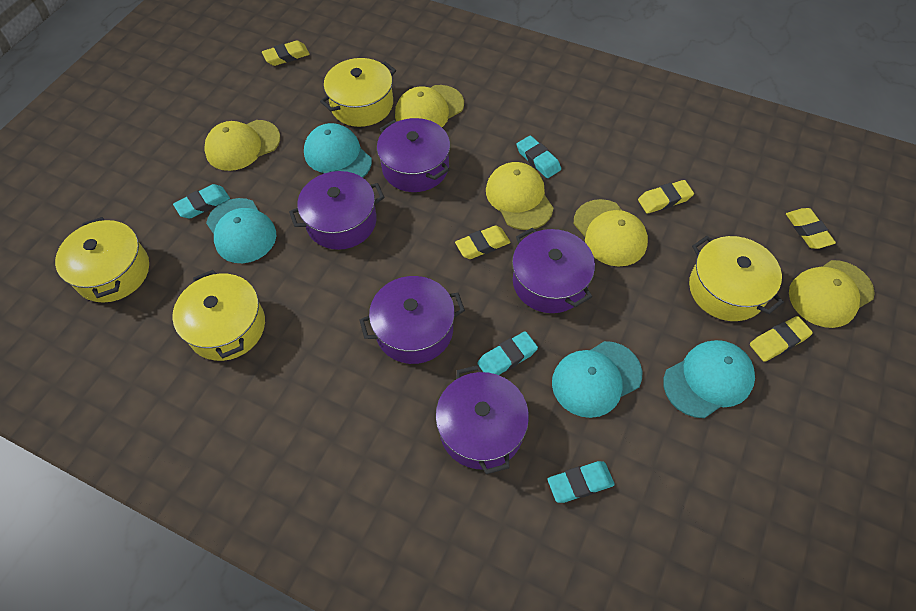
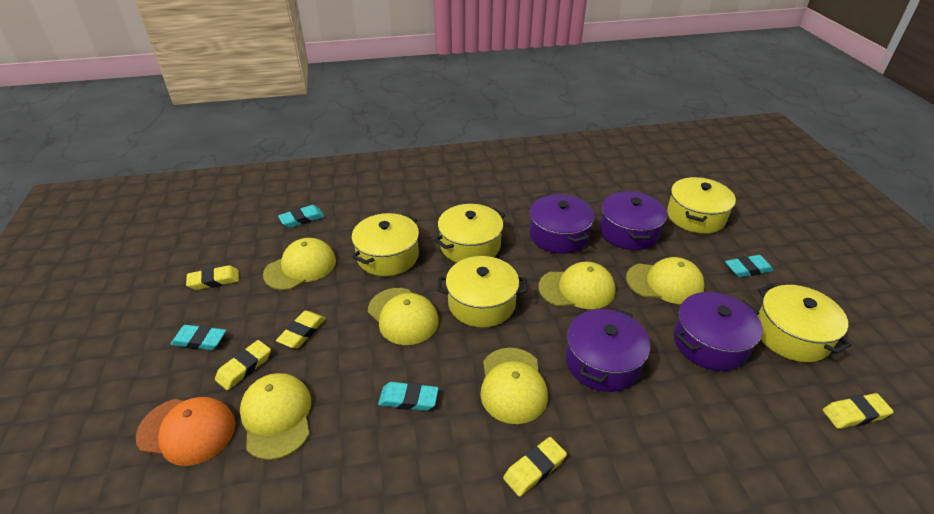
orange cap: none = 0 -> [136,397,235,466] = 1
purple pot: [289,171,384,250] [359,276,465,364] [377,118,450,192] [435,365,529,474] [512,227,595,313] = 5 -> [530,194,595,254] [566,308,650,392] [599,191,667,250] [674,292,762,371] = 4
turquoise cap: [206,198,276,263] [304,123,372,178] [552,341,642,418] [663,340,755,418] = 4 -> none = 0
yellow cap: [204,120,280,171] [395,85,464,127] [486,162,553,230] [574,199,648,267] [789,260,875,328] = 5 -> [240,373,311,460] [263,238,336,290] [368,288,439,345] [480,348,548,424] [539,262,615,309] [626,257,705,304] = 6
yellow pot: [55,217,149,303] [172,270,265,361] [320,58,396,127] [689,236,784,321] = 4 -> [351,213,419,276] [434,204,505,263] [437,256,528,328] [667,177,736,234] [758,283,852,362] = 5

